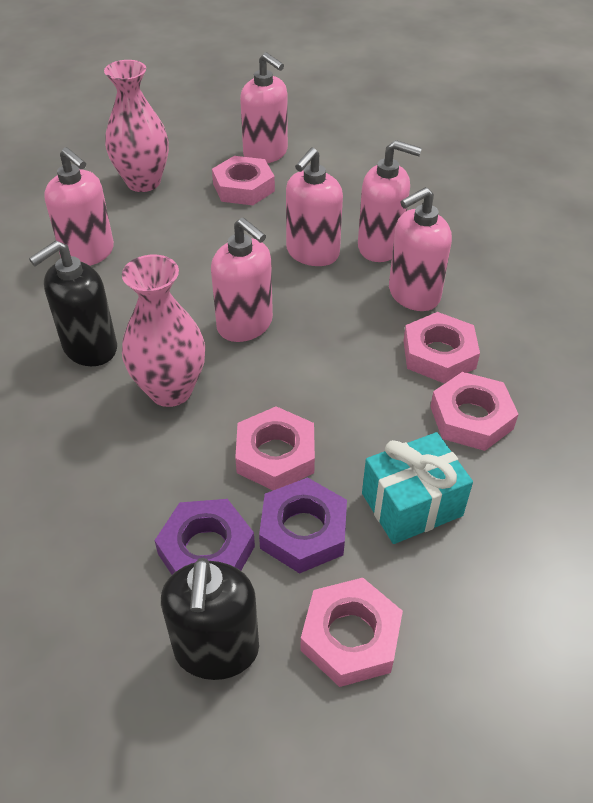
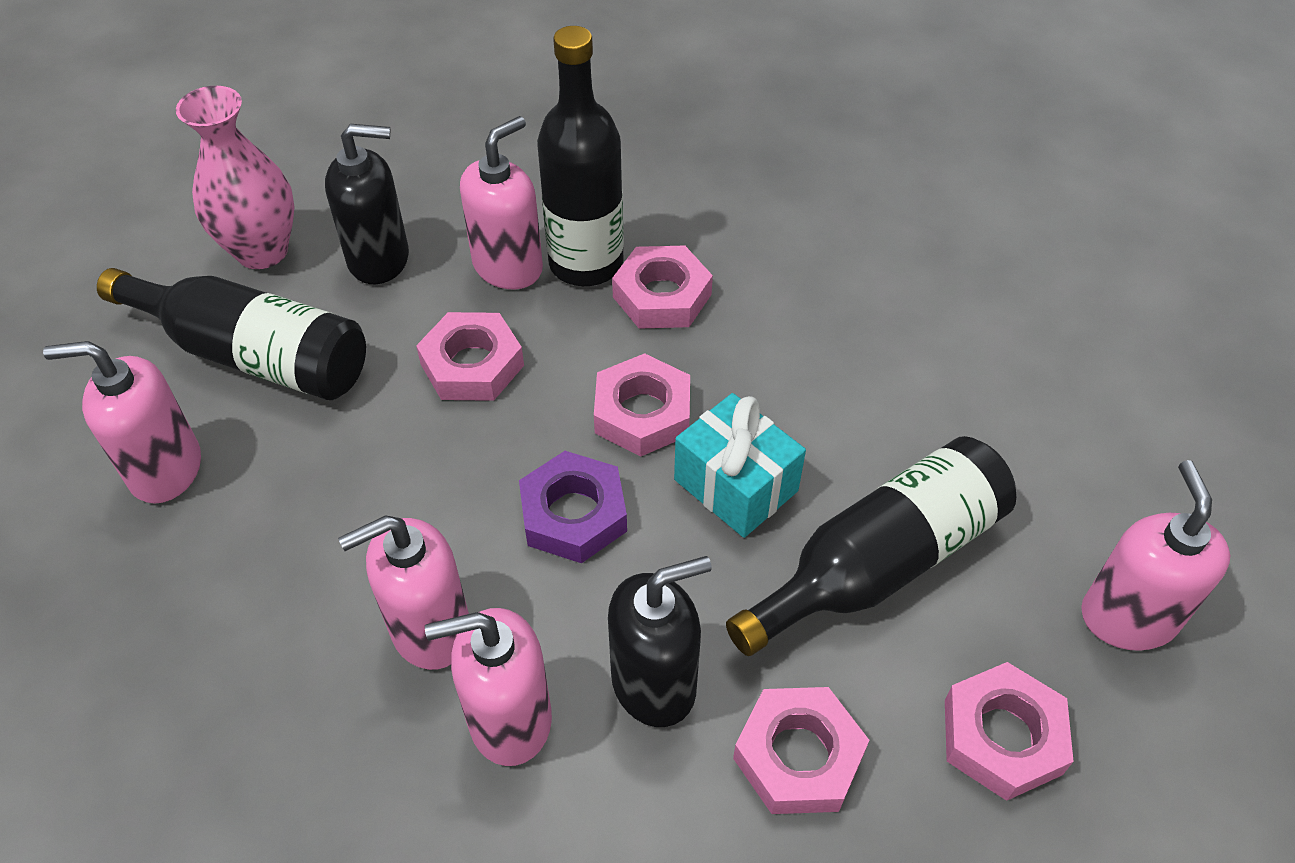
black bottle: none = 0 -> [97,268,366,400] [537,26,624,286] [726,436,1016,656] = 3
pink soap dispenser: [44,147,114,266] [211,217,273,342] [240,52,288,163] [286,148,343,266] [358,140,422,262] [389,187,452,311] = 6 -> [43,341,201,504] [338,515,469,670] [425,608,552,766] [460,116,543,289] [1081,460,1231,651] = 5
pink vase: [104,60,169,192] [122,255,205,407] = 2 -> [176,86,295,269] = 1
purple nut: [155,499,255,574] [259,477,347,574] = 2 -> [519,451,627,563] = 1

